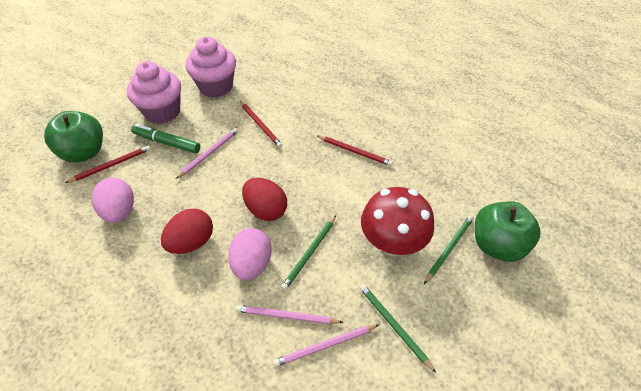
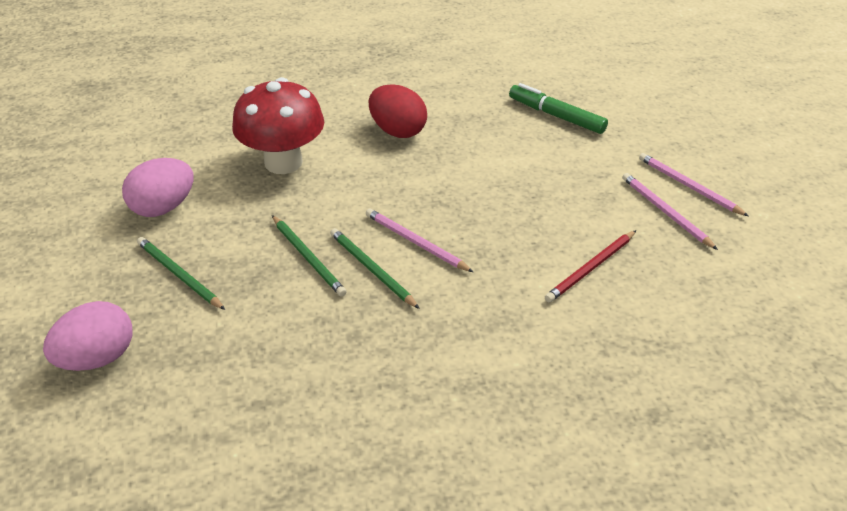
green apple: [44,111,103,163] [475,201,541,262] = 2 -> none = 0
pink cupcake: [127,61,181,124] [186,37,236,98] = 2 -> none = 0
red egg: [161,209,213,254] [242,178,287,221] = 2 -> [369,84,427,138] = 1
red pencil: [65,145,151,183] [240,101,282,148] [317,136,393,166] = 3 -> [545,230,636,302] = 1

